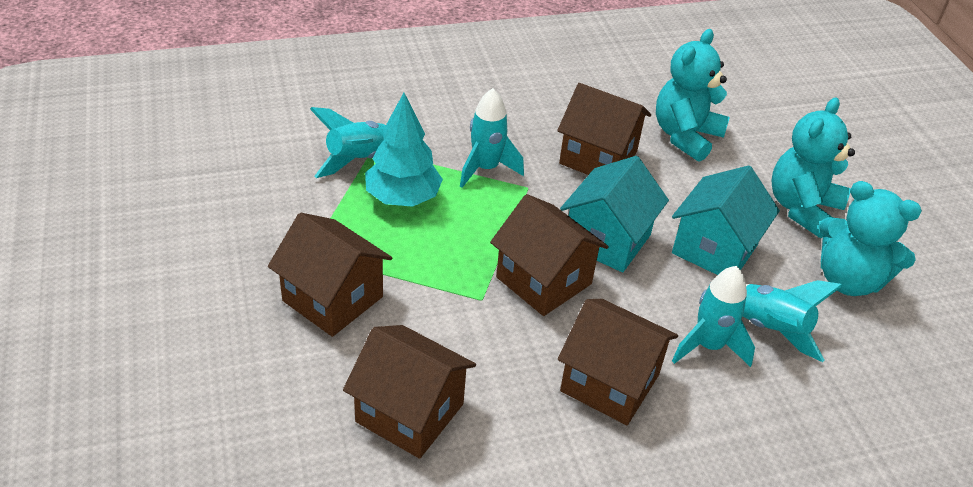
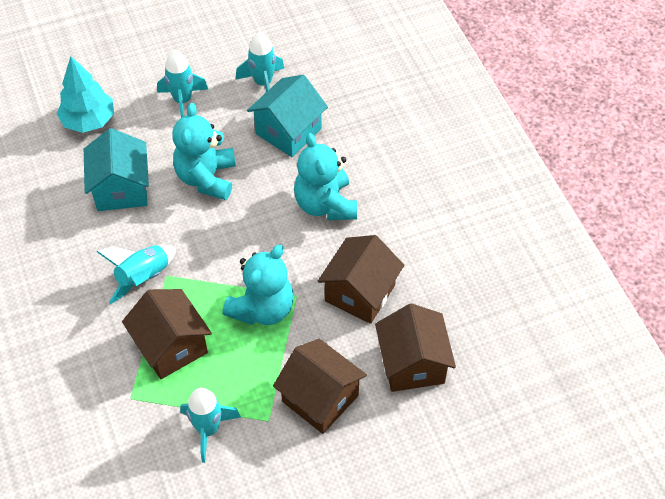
brown house: [268,213,392,337] [343,325,476,459] [490,194,609,316] [557,83,651,175] [558,299,678,425] = 5 -> [122,289,212,379] [273,339,367,434] [317,235,404,324] [375,303,456,392] = 4

